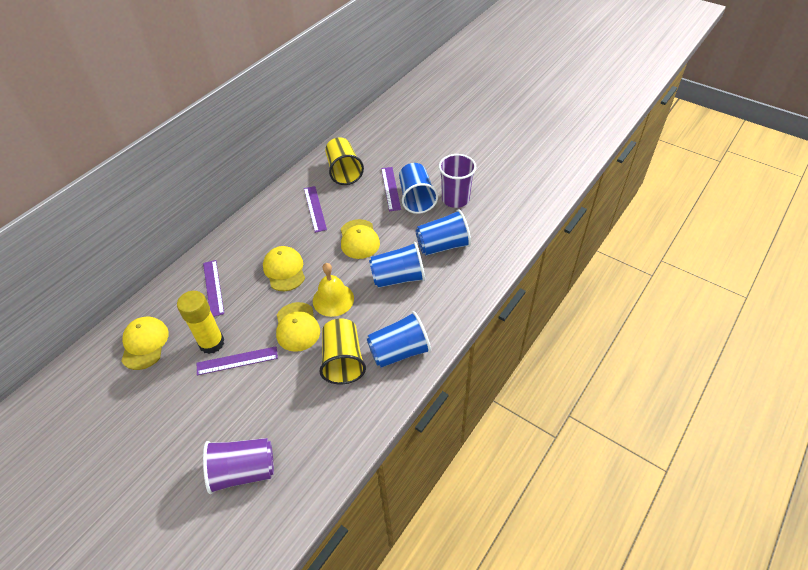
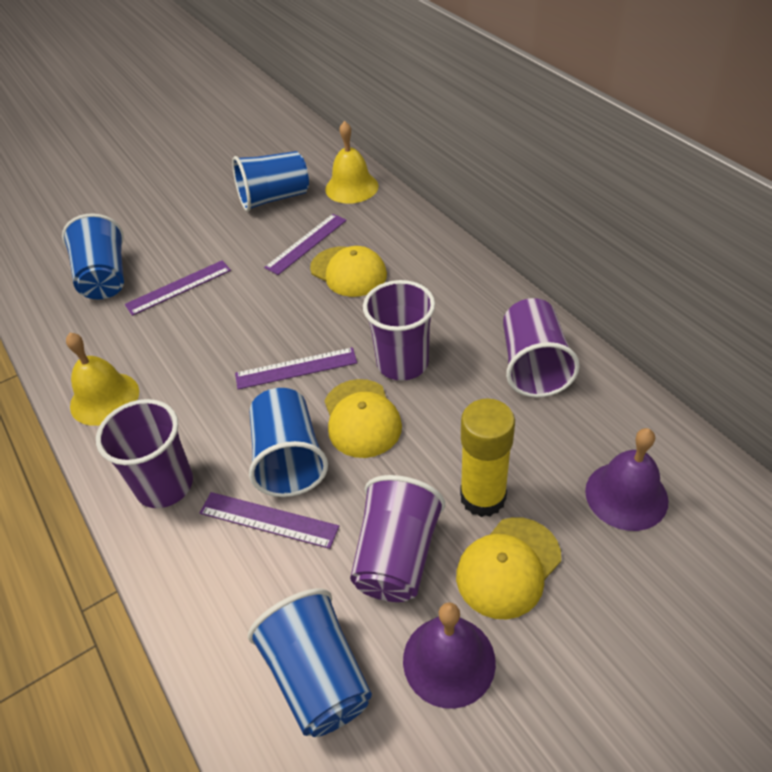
purple bell: none = 0 -> [403,602,496,709] [585,428,669,531] = 2
purple cup: [203,438,274,494] [439,154,476,208] = 2 -> [96,399,193,508] [350,475,445,602] [363,280,435,381] [503,298,580,397] = 4
yellow bell: [313,263,354,317] = 1 -> [66,332,139,426] [325,121,378,204] = 2
yellow cap: [121,317,169,370] [263,246,305,291] [276,302,320,352] [341,219,380,259] = 4 -> [310,246,387,297] [325,379,402,458] [456,517,561,619] = 3
yellow cup: [319,319,366,384] [325,137,364,185] = 2 -> none = 0

